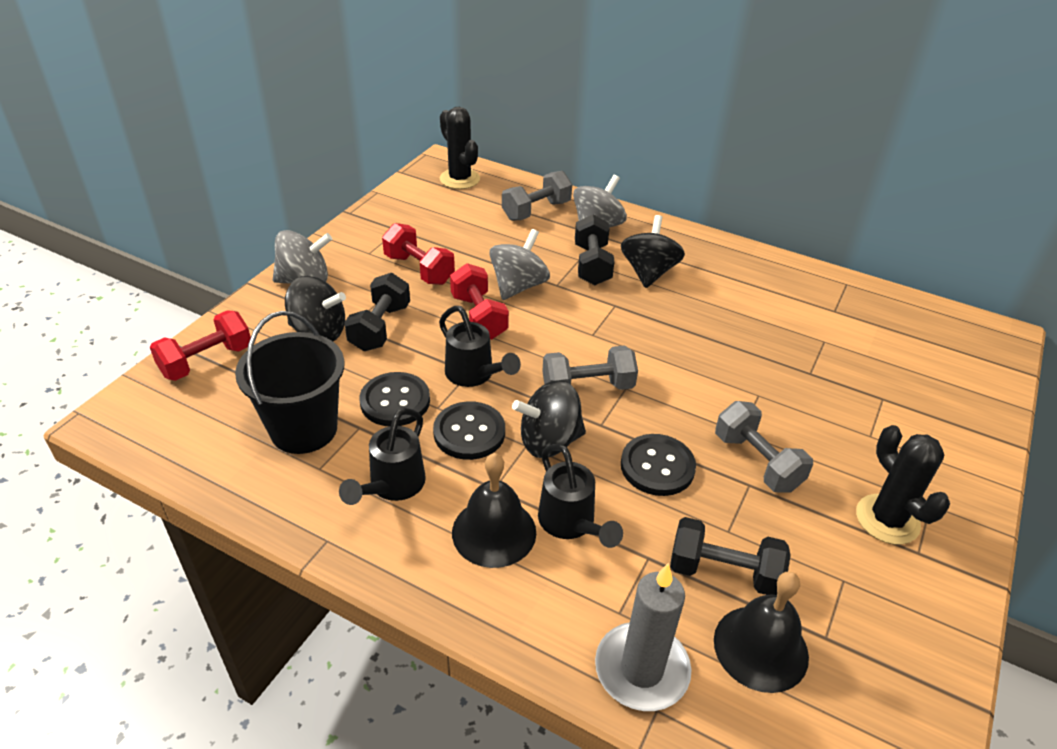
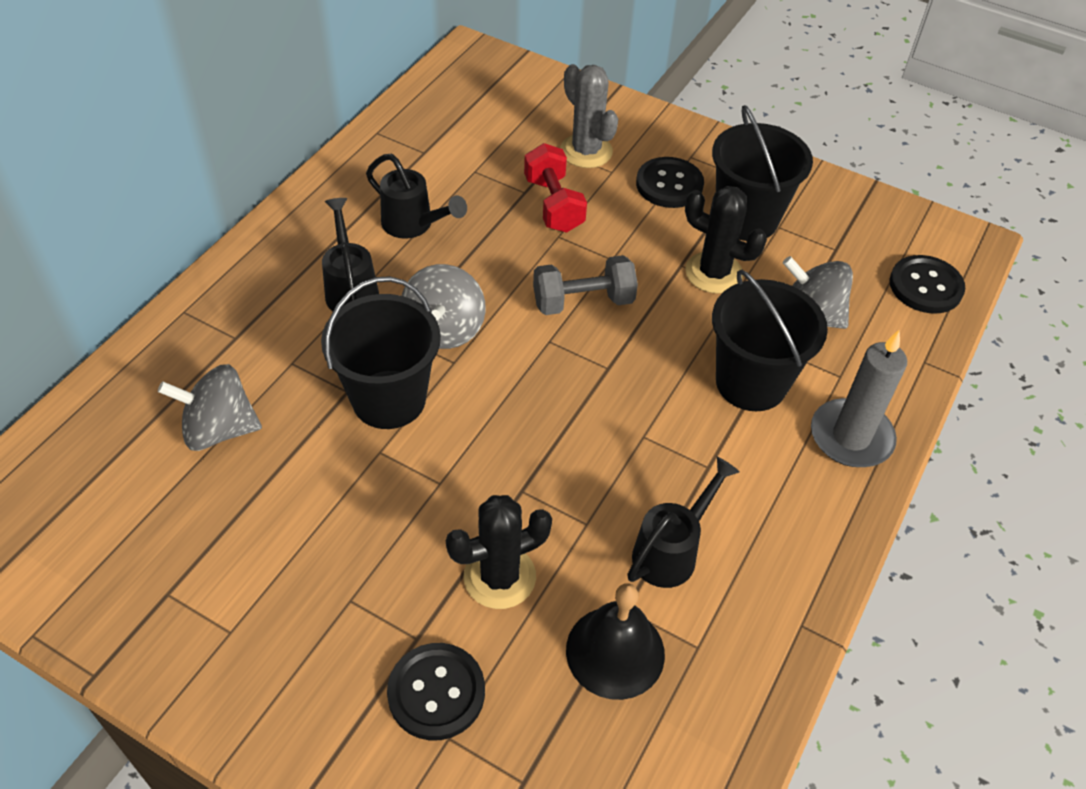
black bell: [452,453,536,568] [714,572,809,693] = 2 -> [566,583,665,700] = 1
black bucket: [235,311,345,454] = 1 -> [321,276,441,429] [712,105,813,241] [712,270,828,411] = 3
black dumbbell: [344,273,410,351] [575,215,615,285] [670,517,791,595] = 3 -> none = 0
black spinning top: [285,276,346,341] [512,380,586,458] [621,215,685,288] = 3 -> none = 0
grey cactus: none = 0 -> [560,64,618,168] = 1
grey dumbbell: [502,171,572,221] [542,345,638,390] [715,401,813,493] = 3 -> [533,255,638,315] = 1
red dumbbell: [150,310,251,381] [382,223,455,285] [450,263,509,340] = 3 -> [524,143,587,232] = 1

